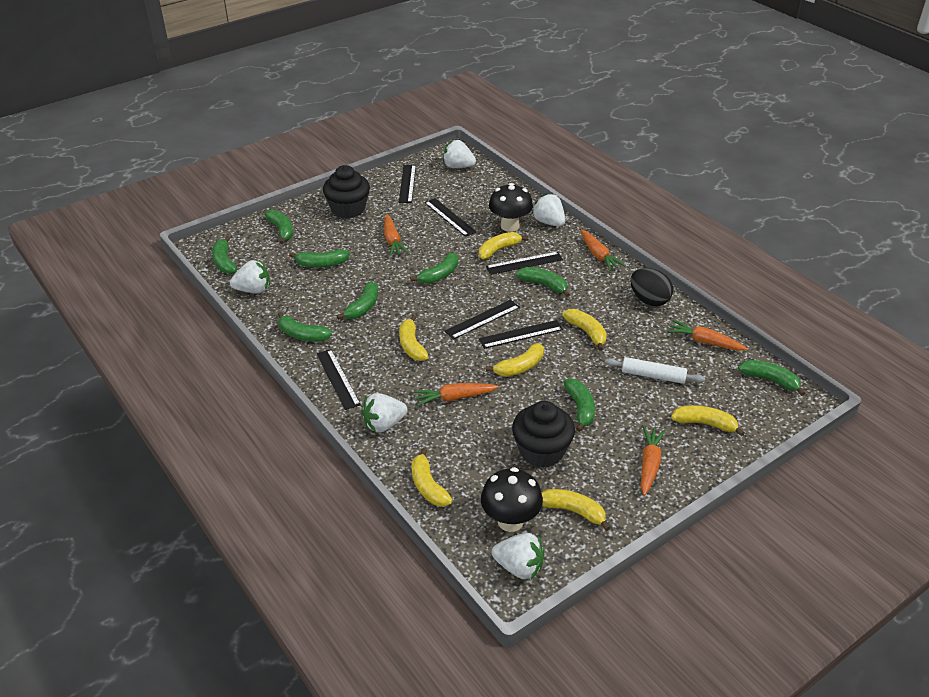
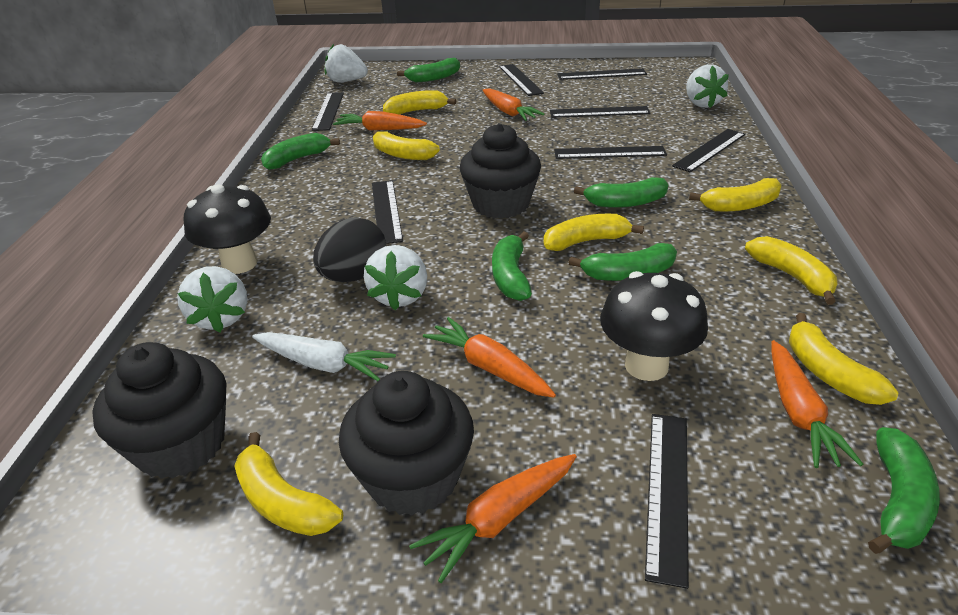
black cupcake: [323,165,370,219] [512,401,575,468] = 2 -> [92,342,226,479] [339,371,474,516] [460,123,541,219] = 3
black ruler: [316,349,361,410] [399,165,416,203] [424,198,476,237] [445,300,520,340] [479,320,563,349] [486,251,563,275] = 6 -> [312,92,344,131] [372,180,403,244] [499,64,544,96] [550,106,651,118] [554,146,667,159] [557,68,647,80] [645,414,689,589] [672,129,745,172] = 8
green banana: [212,236,237,274] [264,210,293,244] [278,312,332,342] [289,249,350,268] [337,281,378,320] [410,253,458,284] [516,267,570,297] [563,378,595,432] [738,360,805,396] = 9 -> [261,133,340,170] [397,58,460,82] [492,232,532,301] [569,243,677,281] [574,177,668,208] [868,427,940,554] = 6
white carrot: none = 0 -> [252,332,396,381] = 1
white rolling pin: [605,357,705,384] = 1 -> none = 0
white strawberry: [230,260,270,294] [362,393,407,433] [443,140,476,168] [492,533,544,579] [532,193,565,226] = 5 -> [177,266,247,332] [325,44,368,82] [364,245,427,310] [686,64,729,108] = 4

